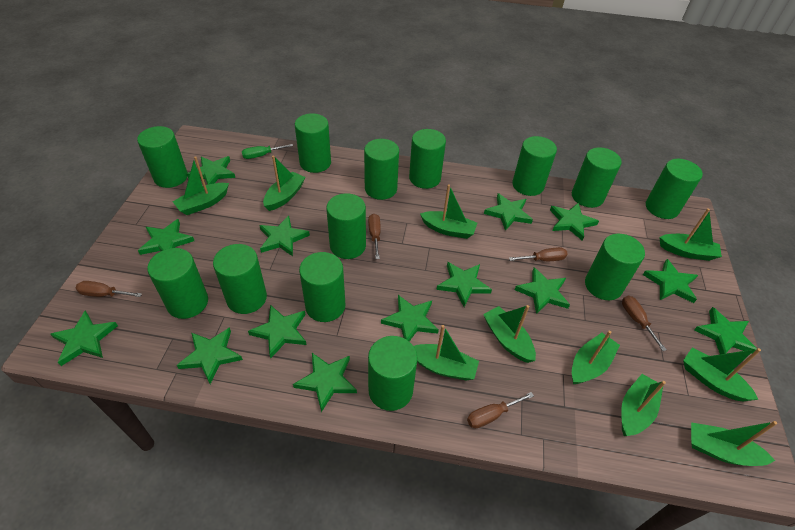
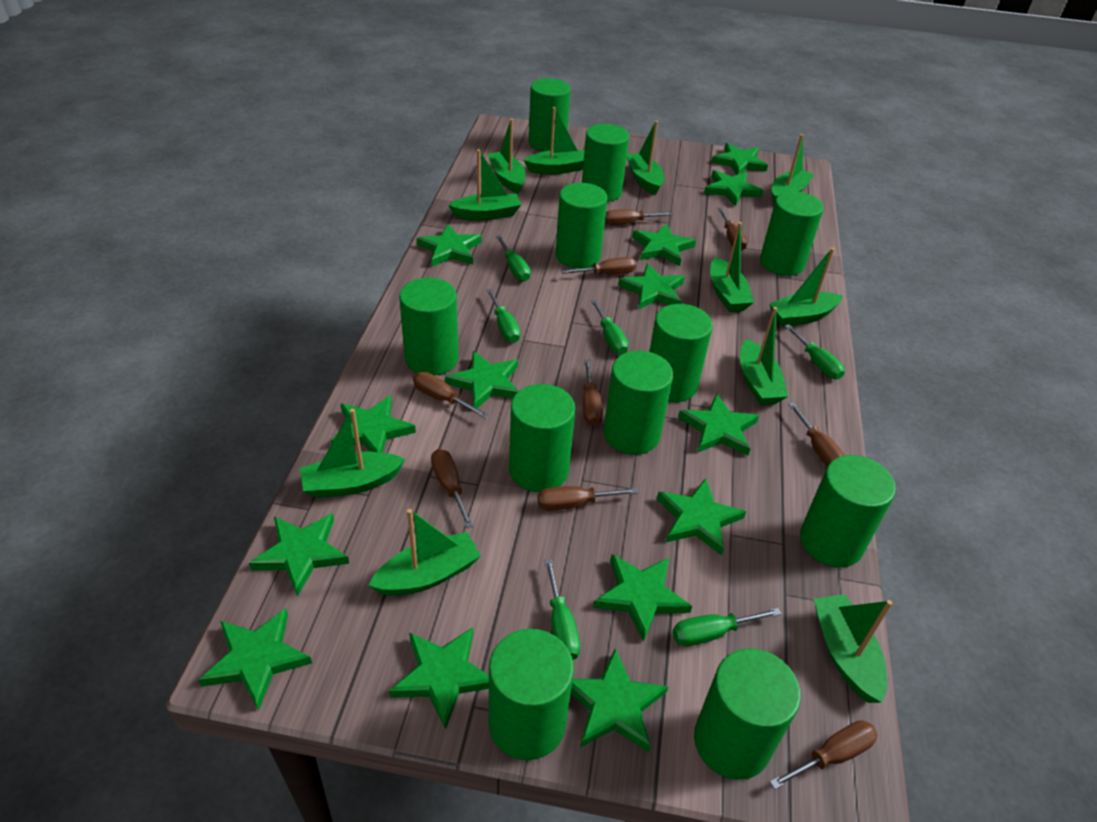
brown screwdriver: [76,281,142,297] [368,214,381,259] [467,392,534,428] [509,247,568,261] [622,296,667,351] = 5 -> [413,372,489,419] [431,449,473,528] [537,486,638,511] [561,257,636,274] [583,360,603,426] [605,209,673,225] [718,207,748,251] [770,720,878,789] [788,402,845,467] = 9
green boat: [173,156,229,215] [263,156,306,211] [414,325,479,380] [420,185,477,239] [483,305,536,363] [572,331,620,384] [621,374,666,436] [659,208,722,261] [683,348,761,401] [691,421,777,466] = 10 -> [300,409,405,498] [368,509,481,596] [448,149,521,220] [488,119,526,194] [524,107,585,174] [627,121,664,195] [710,222,754,312] [740,307,788,405] [769,248,843,327] [772,134,814,204] [814,594,892,703] = 11
green cylinder: [137,126,188,188] [147,248,208,319] [213,244,267,314] [295,113,331,173] [299,252,345,322] [326,193,366,259] [364,139,399,200] [368,336,417,411] [409,129,446,189] [512,136,557,196] [572,147,622,208] [585,234,645,300] [646,159,703,219] = 13 -> [399,278,458,375] [489,629,574,760] [509,384,576,492] [529,78,571,151] [555,183,607,268] [582,124,629,202] [603,351,673,455] [649,304,713,402] [694,649,801,780] [760,191,824,276] [800,455,896,567] = 11
green screwdriver: [242,144,293,159] = 1 -> [487,289,521,343] [496,235,531,281] [545,559,580,660] [591,299,629,355] [673,608,781,646] [785,324,845,379] = 6

